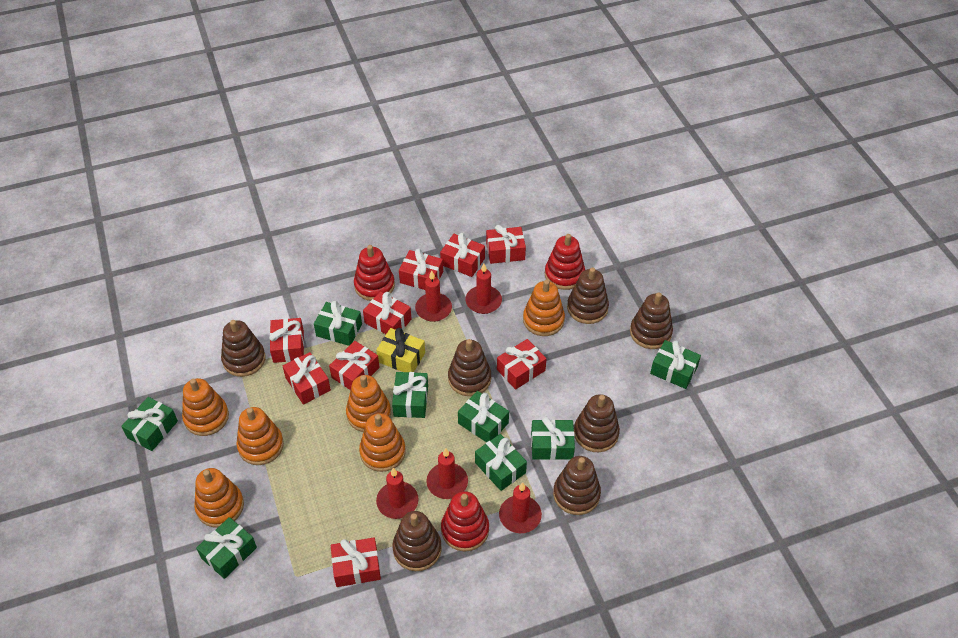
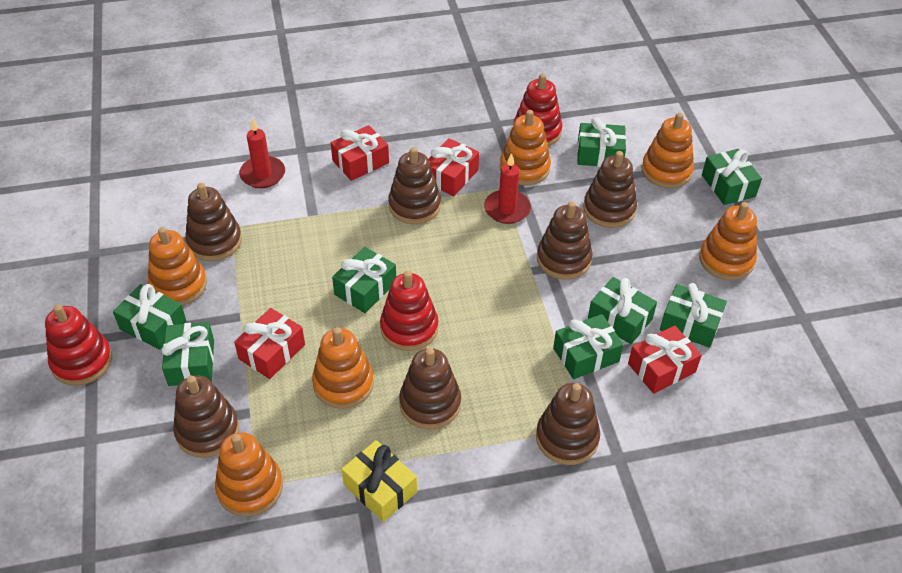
red candle: [376,468,419,519] [415,271,452,322] [426,448,468,499] [465,263,502,314] [499,482,542,533] = 5 -> [239,119,285,188] [484,153,531,224] = 2
red gift: [269,318,304,363] [283,352,331,405] [329,341,380,390] [331,537,381,587] [363,291,411,334] [399,248,443,290] [440,233,485,277] [486,225,526,264] [497,339,547,390] = 9 -> [234,308,305,379] [331,125,389,181] [428,138,479,196] [628,326,702,394] = 4

